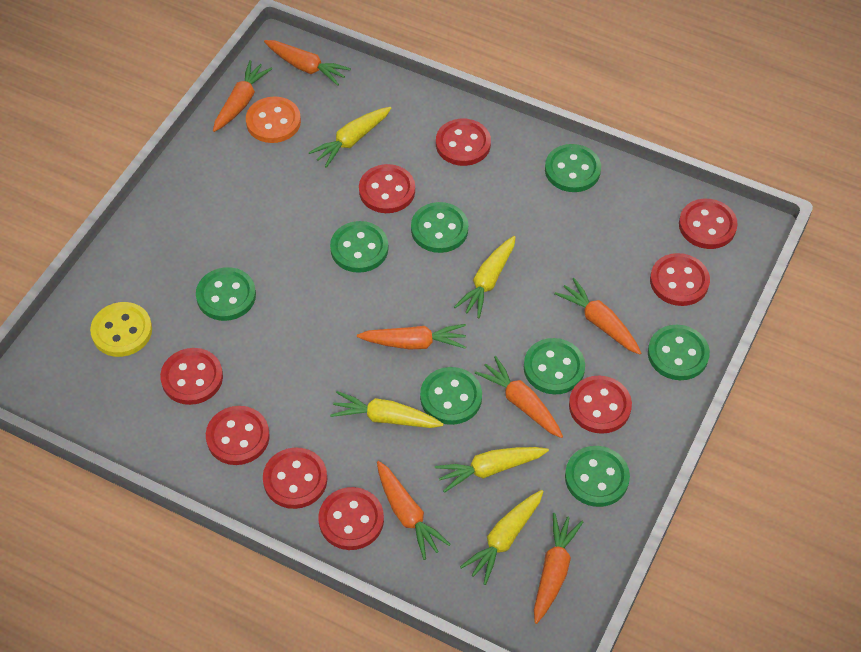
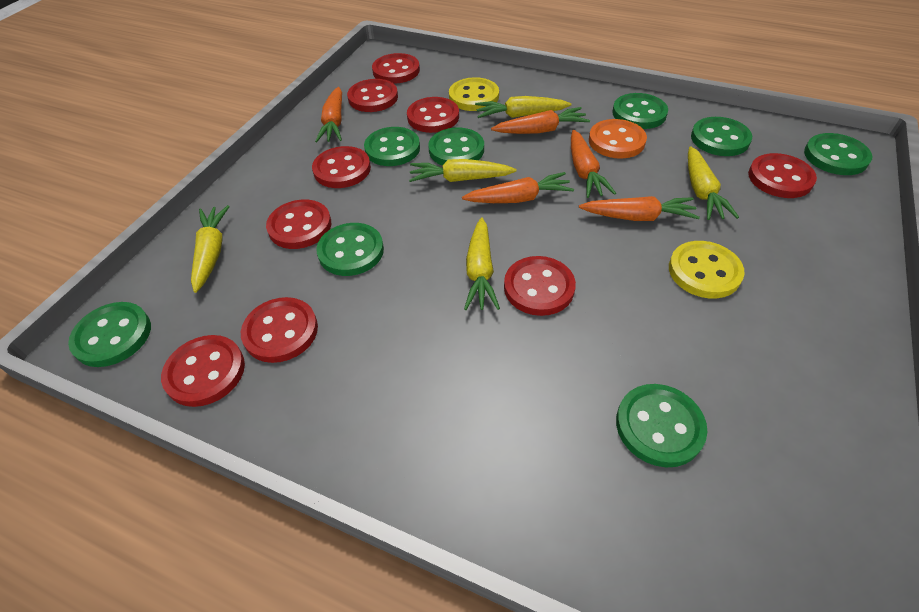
orange carrot: [213,60,272,132] [264,40,351,86] [357,324,466,350] [377,461,451,560] [475,356,563,438] [534,513,583,624] [554,278,641,354] = 7 -> [315,87,342,142] [462,172,574,203] [491,107,590,134] [571,130,616,198] [579,196,700,221] = 5
yellow button: [90,302,152,357] = 1 -> [449,77,499,111] [669,241,745,298] = 2

